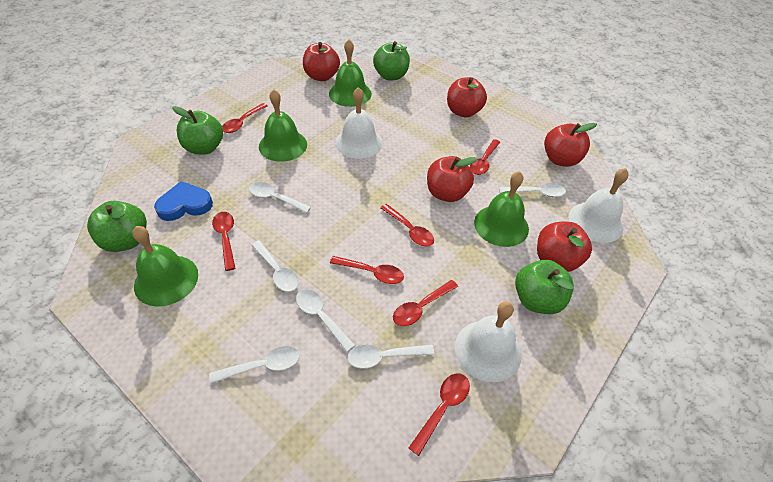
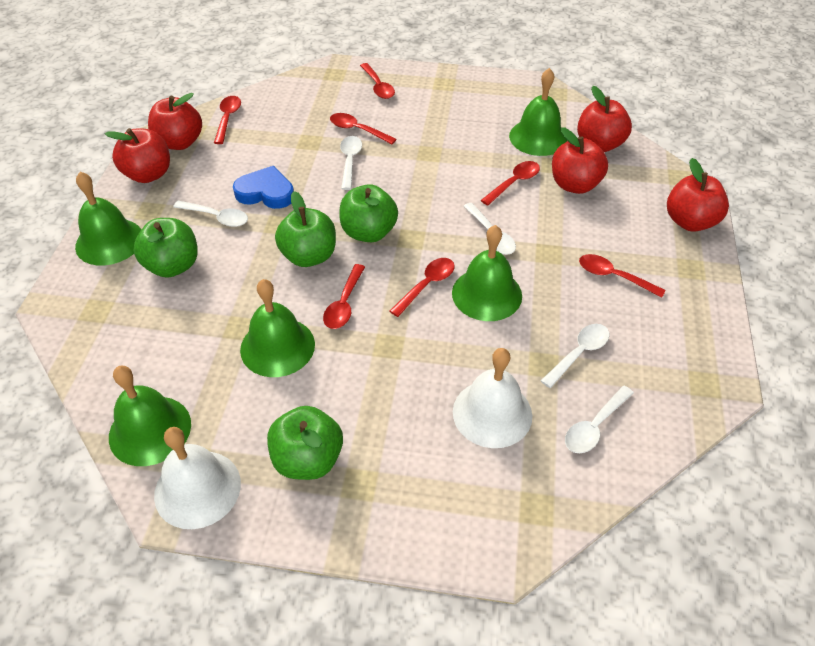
green bell: [133,226,198,307] [259,89,307,162] [329,39,372,107] [474,171,529,247] = 4 -> [75,172,141,266] [109,366,191,466] [240,279,315,377] [452,225,522,321] [509,68,567,156] = 5
white bell: [335,87,383,159] [455,301,522,382] [568,168,629,243] = 3 -> [154,427,241,529] [453,348,532,448] = 2
white spoon: [209,346,300,384] [249,182,311,213] [252,240,299,292] [296,289,355,352] [347,345,434,369] [499,183,566,197] = 6 -> [173,201,248,227] [340,136,362,190] [463,203,516,255] [541,324,609,388] [565,386,634,453] = 5

